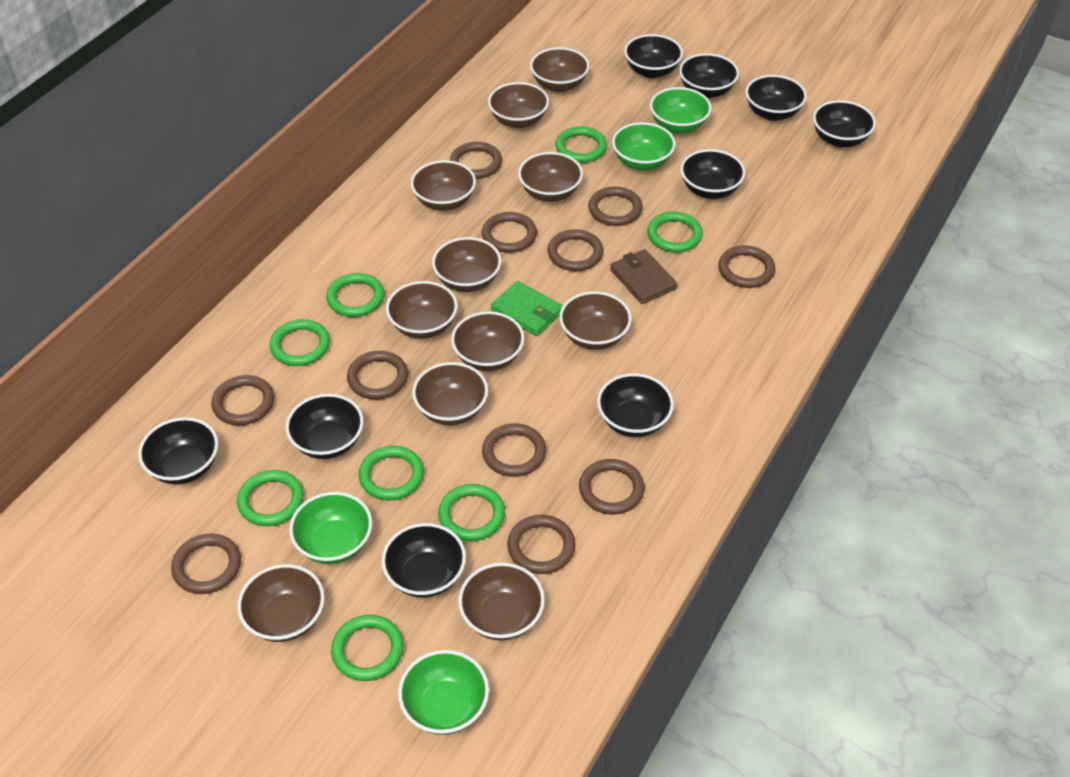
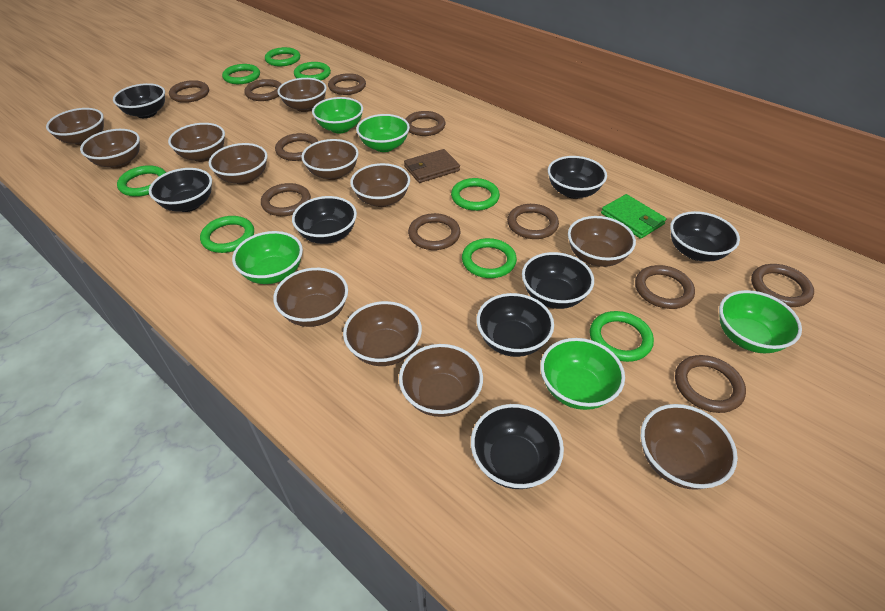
black bowl: [138,417,218,484] [286,394,364,459] [382,523,466,598] [597,373,674,437] [624,34,683,78] [679,53,739,98] [680,149,745,199] [746,75,807,121] [813,100,876,147] = 9 -> [113,83,165,118] [149,168,212,212] [292,196,357,244] [471,404,564,489] [477,293,554,357] [522,252,594,309] [548,156,607,199] [670,211,740,262] = 8
brown bowl: [237,564,325,642] [386,281,458,339] [411,160,476,211] [412,362,488,425] [432,237,501,292] [451,311,524,371] [458,563,545,641] [488,82,549,128] [518,152,583,202] [530,47,589,92] [560,291,632,350] = 11 -> [46,108,104,145] [80,129,140,169] [168,123,225,162] [209,143,267,185] [273,268,348,327] [278,78,327,112] [301,139,359,180] [343,301,422,366] [350,163,410,207] [399,344,483,417] [568,216,636,267] [641,404,738,490] = 12
green bowl: [289,492,372,564] [398,650,489,735] [612,122,676,170] [650,87,712,134] = 4 -> [232,231,303,284] [312,97,363,133] [356,114,410,152] [540,338,625,410] [719,290,802,353] = 5

